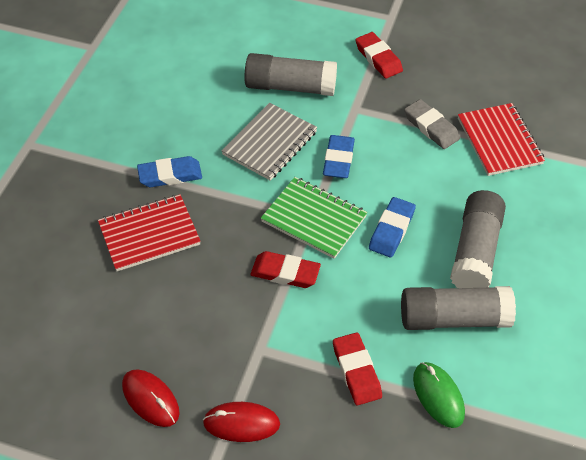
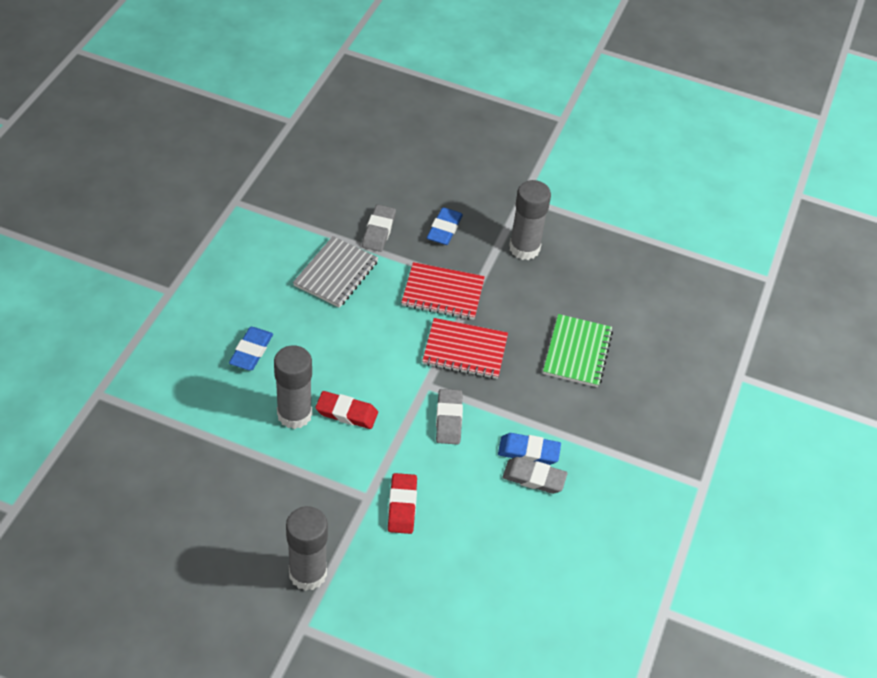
green mouse: [413,362,465,428] = 1 -> none = 0
grey eraser: [404,99,460,149] = 1 -> [362,205,396,252] [436,389,463,445] [502,457,568,494] = 3
red eraser: [251,251,321,288] [333,332,382,405] [356,32,403,79] = 3 -> [315,391,378,429] [388,473,417,534] = 2
red mouse: [122,369,180,427] [203,402,280,442] = 2 -> none = 0

